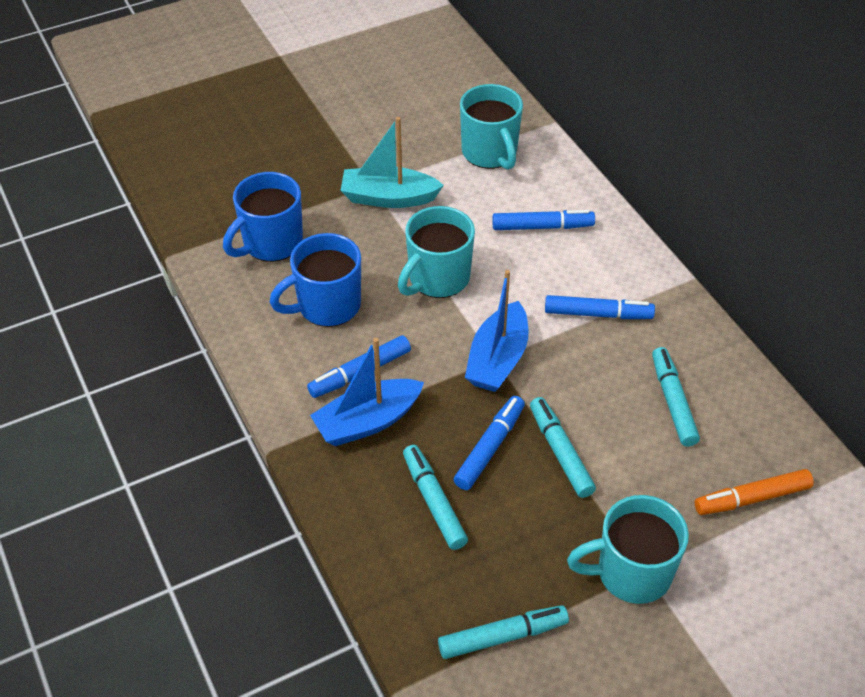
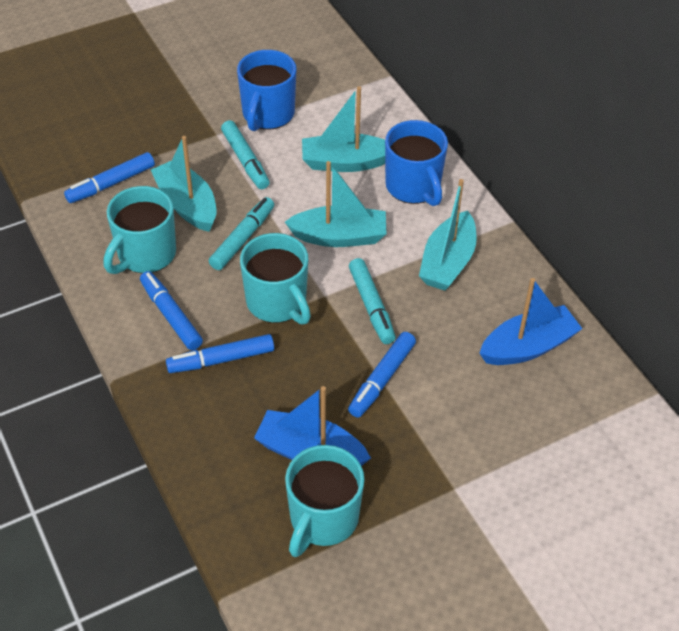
orange marker: [695,469,814,515] = 1 -> none = 0
turquoise boat: [341,117,444,208] = 1 -> [151,136,216,232] [285,161,387,247] [302,86,385,172] [419,179,477,291] = 4
turquoise marker: [403,445,468,550] [438,605,569,659] [530,397,596,498] [652,347,700,447] = 4 -> [209,197,274,270] [221,120,270,189] [349,258,396,344] = 3

